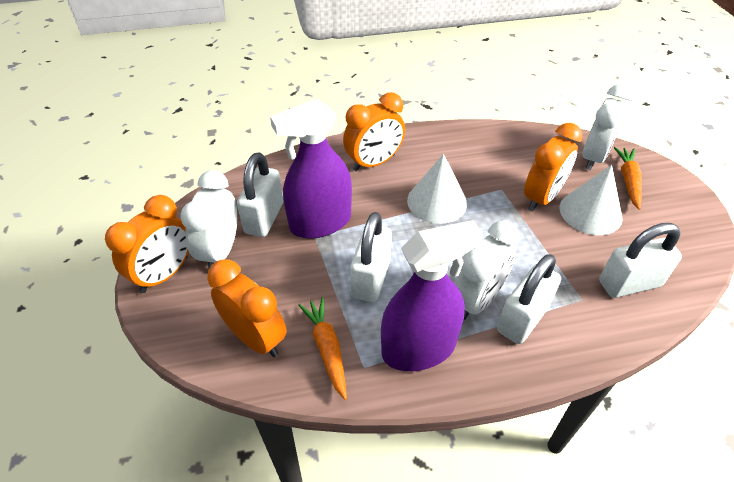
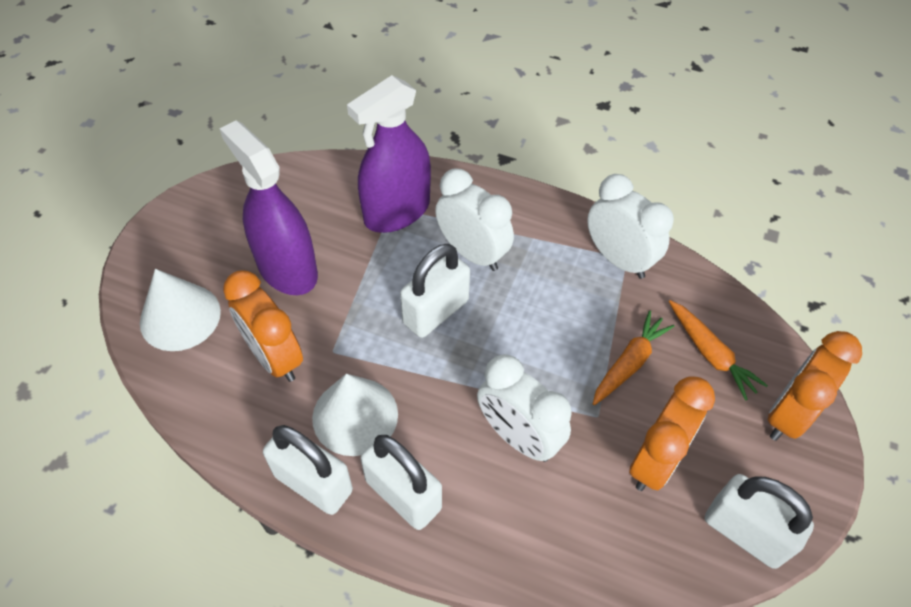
orange clock: [105,195,189,293] [207,259,287,357] [343,92,405,171] [524,123,583,212] = 4 -> [223,271,303,382] [629,376,715,491] [768,331,862,441] = 3

